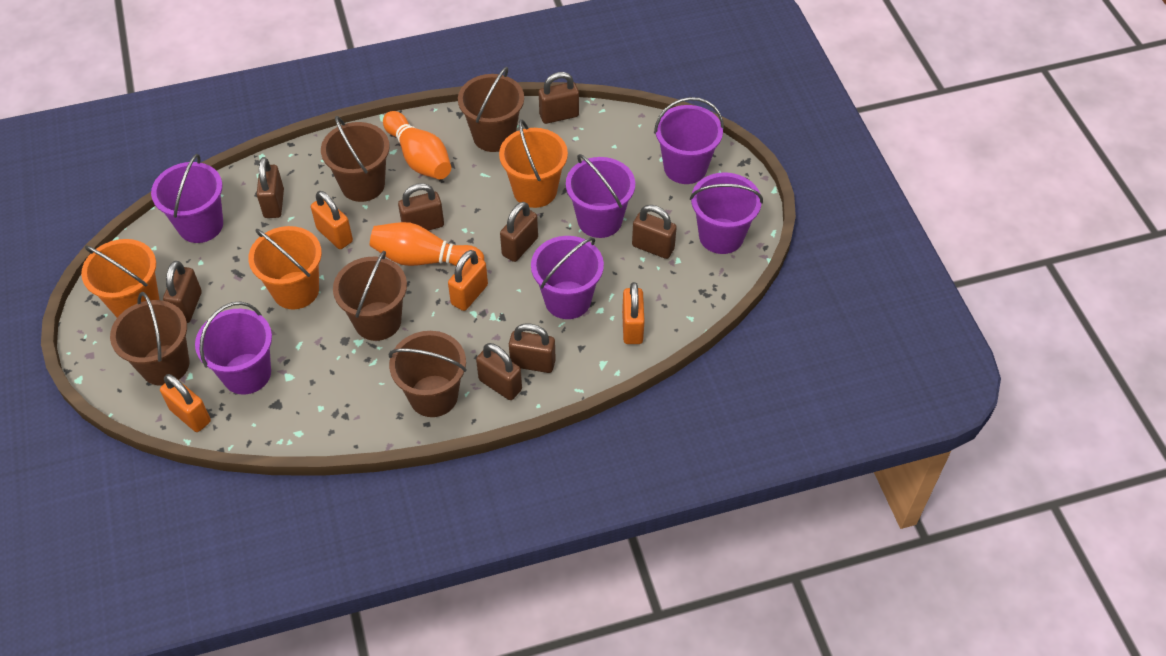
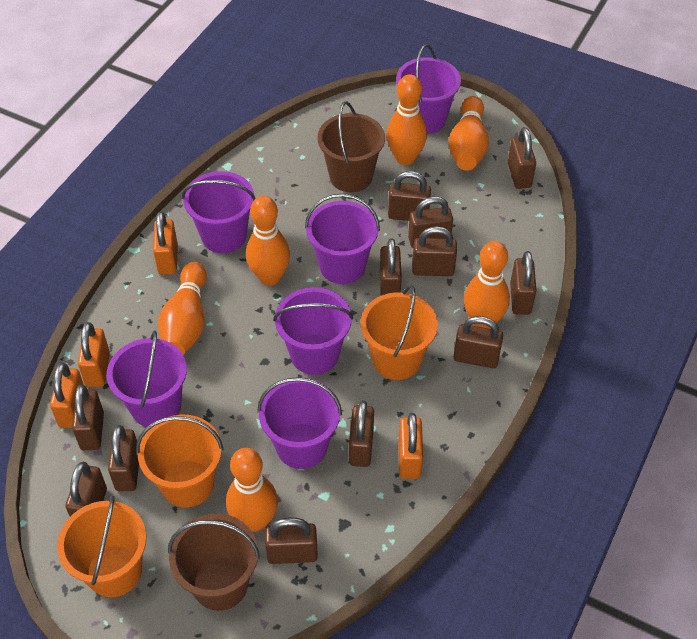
brown bucket: [110,292,189,386] [321,116,390,202] [333,251,407,341] [388,331,467,417] [458,67,524,152] = 5 -> [168,514,260,611] [318,101,385,192] = 2
brown padlock: [163,261,202,323] [257,157,284,218] [398,183,444,231] [476,343,522,400] [500,202,538,262] [509,323,556,373] [539,72,579,124] [632,205,677,259] = 8 -> [65,462,107,516] [72,385,104,450] [108,425,139,491] [265,517,318,564] [349,401,374,467] [380,238,402,295] [388,171,431,221] [408,196,453,248] [412,226,457,276] [454,316,503,368] [508,127,536,189] [510,251,537,315] = 12
orange bowling pin: [370,222,484,266] [383,111,451,179] = 2 -> [158,262,207,355] [226,448,278,532] [246,196,290,286] [386,74,427,165] [449,96,489,171] [464,241,510,329] = 6

